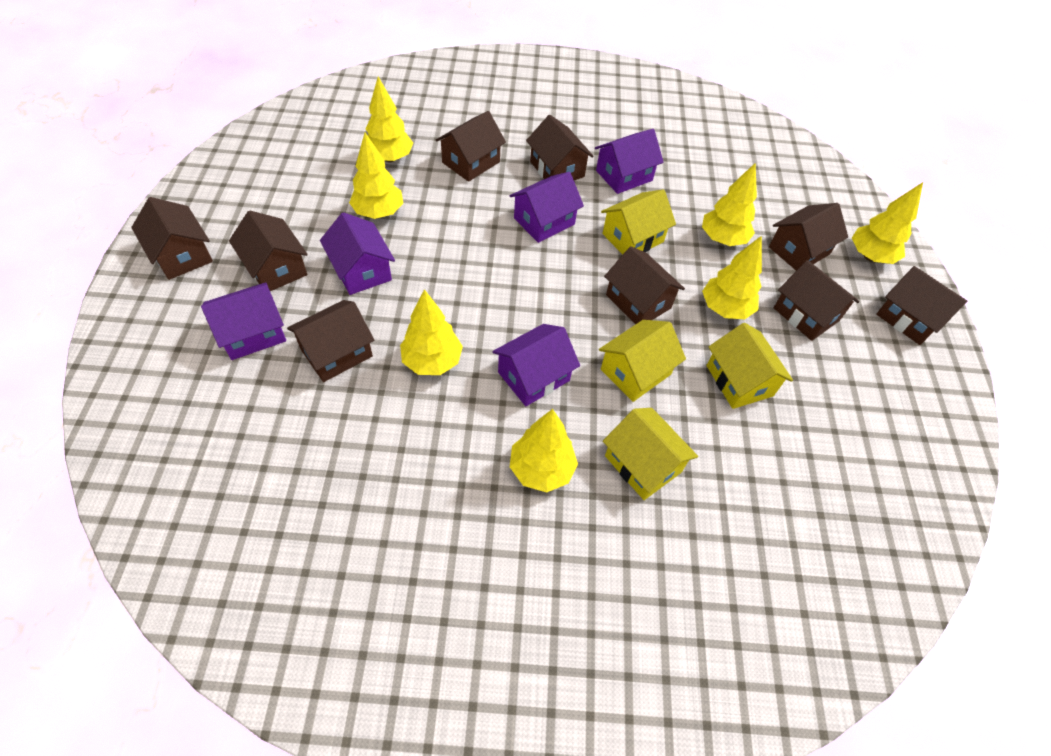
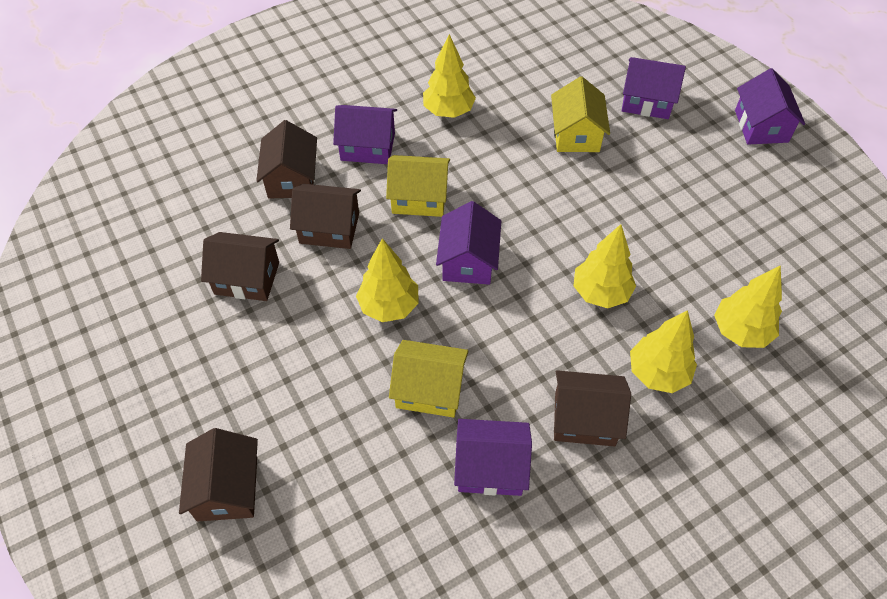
brown house: [131,197,213,280] [229,211,308,291] [287,300,374,382] [436,111,506,182] [526,115,594,180] [604,246,685,325] [769,203,848,271] [774,260,859,341] [876,266,967,345] = 9 -> [179,428,258,522] [201,232,279,301] [256,120,317,199] [290,184,361,249] [554,370,631,447] = 5
yellow house: [599,320,686,402] [601,189,676,254] [603,408,698,500] [706,323,793,409] = 4 -> [386,155,450,217] [389,340,469,418] [551,76,610,152] = 3
yellow tree: [349,132,403,219] [366,77,413,162] [400,289,463,375] [510,409,578,492] [702,163,757,246] [702,236,762,319] [852,182,923,264] = 7 -> [356,238,419,322] [423,34,476,118] [573,224,636,308] [630,310,697,393] [714,265,782,348] = 5

